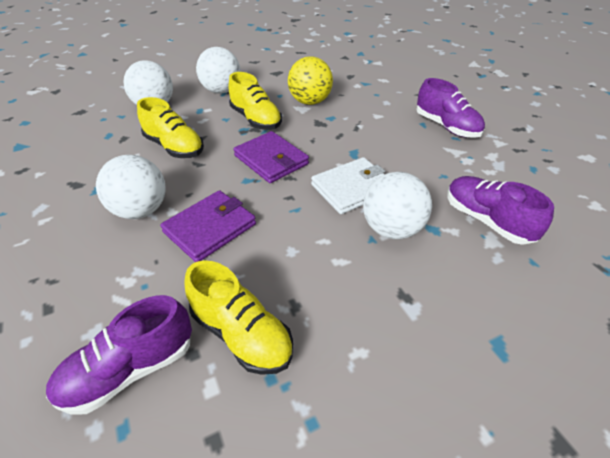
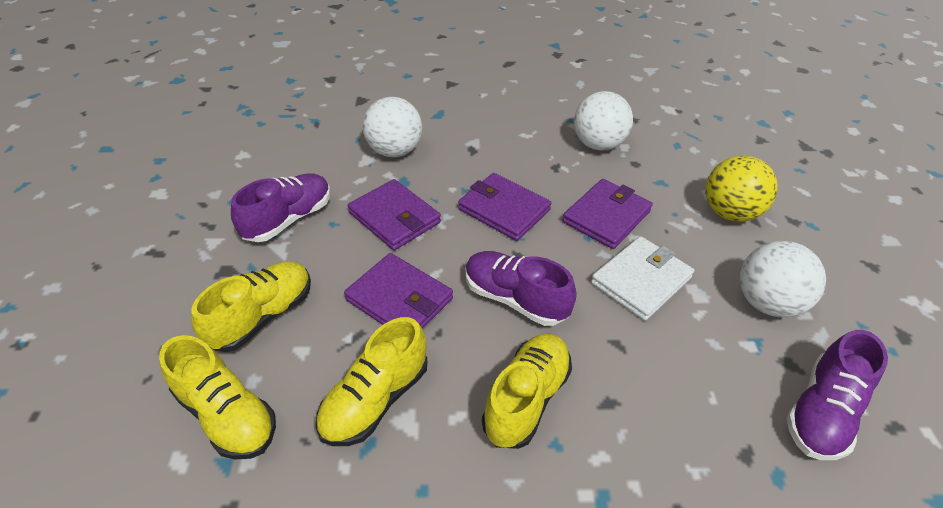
purple wallet: [160,190,256,262] [234,131,309,183] = 2 -> [344,253,453,329] [348,179,441,250] [458,173,551,241] [562,179,653,249] = 4
white ball: [96,155,166,219] [123,61,173,105] [196,47,240,93] [363,172,432,239] = 4 -> [363,97,422,157] [574,91,633,150] [740,241,826,317] = 3
yellow shoe: [137,97,204,158] [184,260,293,375] [228,72,282,130] = 3 -> [159,335,276,459] [191,262,311,352] [316,317,427,446] [482,333,572,449] = 4

